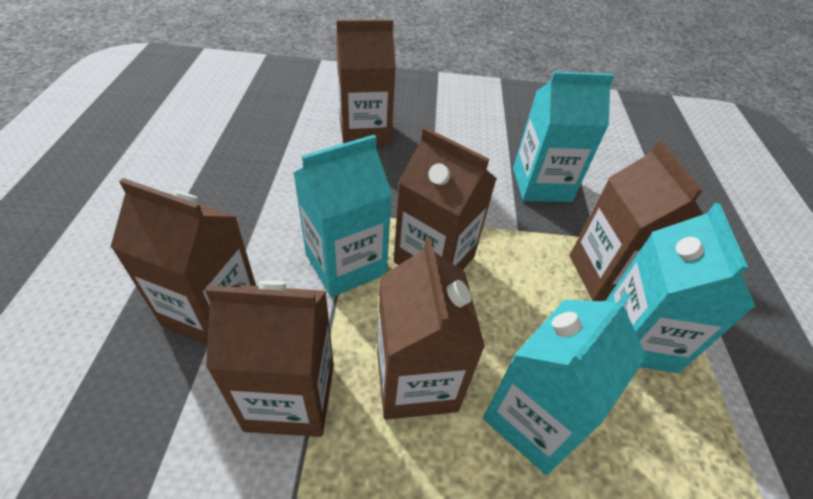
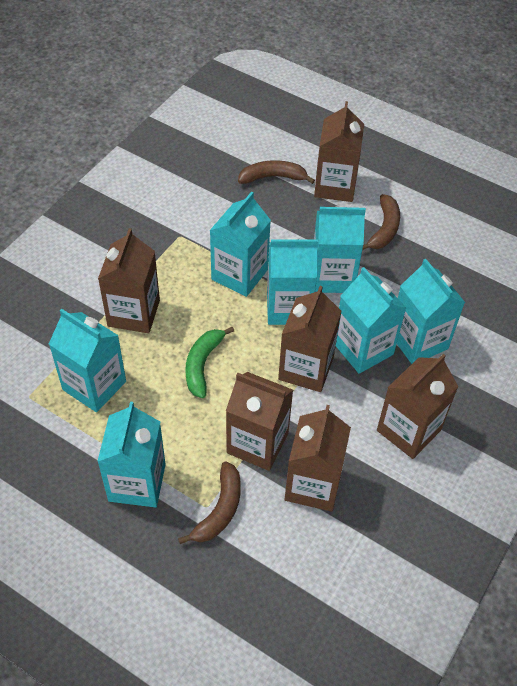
brown banana: none = 0 -> [178,461,241,544] [238,160,315,184] [362,194,400,250] = 3
green banana: none = 0 -> [185,326,234,398] = 1
turquoise carton: [293,135,392,297] [483,292,647,475] [513,71,614,202] [605,203,756,373] = 4 -> [49,309,126,412] [97,402,166,507] [210,191,271,297] [267,238,318,325] [314,207,366,293] [336,267,406,374] [397,259,465,364] = 7

